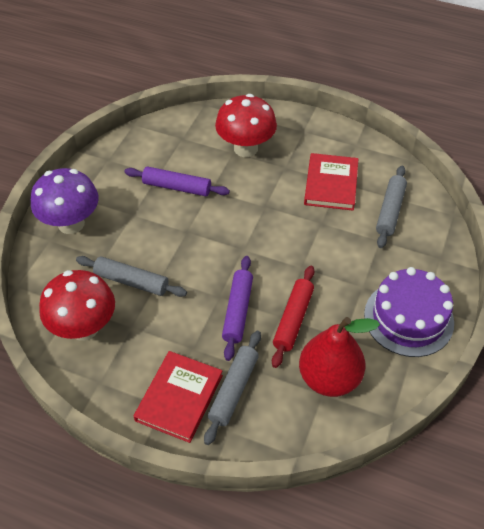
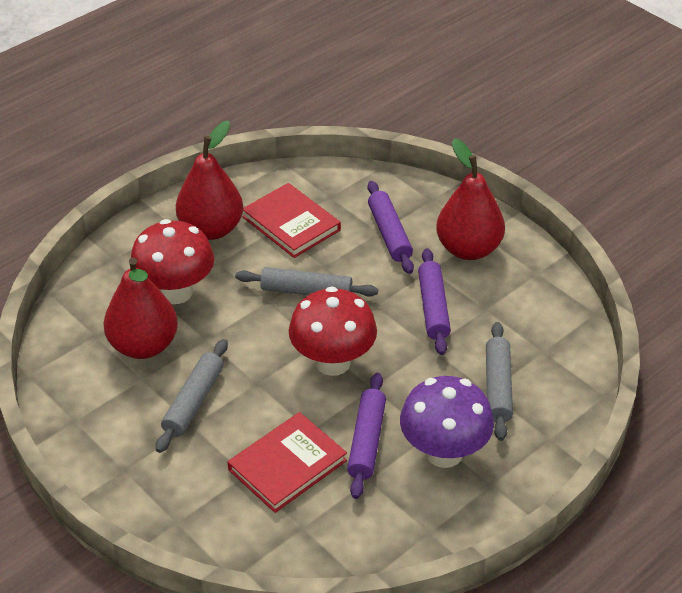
purple cake: [364,267,454,357] = 1 -> none = 0
purple rolling pin: [124,166,230,196] [222,256,253,361] = 2 -> [347,373,386,499] [367,181,414,274] [418,248,451,355] = 3
red pear: [299,317,380,397] = 1 -> [104,257,178,359] [176,120,243,240] [436,138,505,260] = 3
red rolling pin: [272,266,315,368] = 1 -> none = 0

